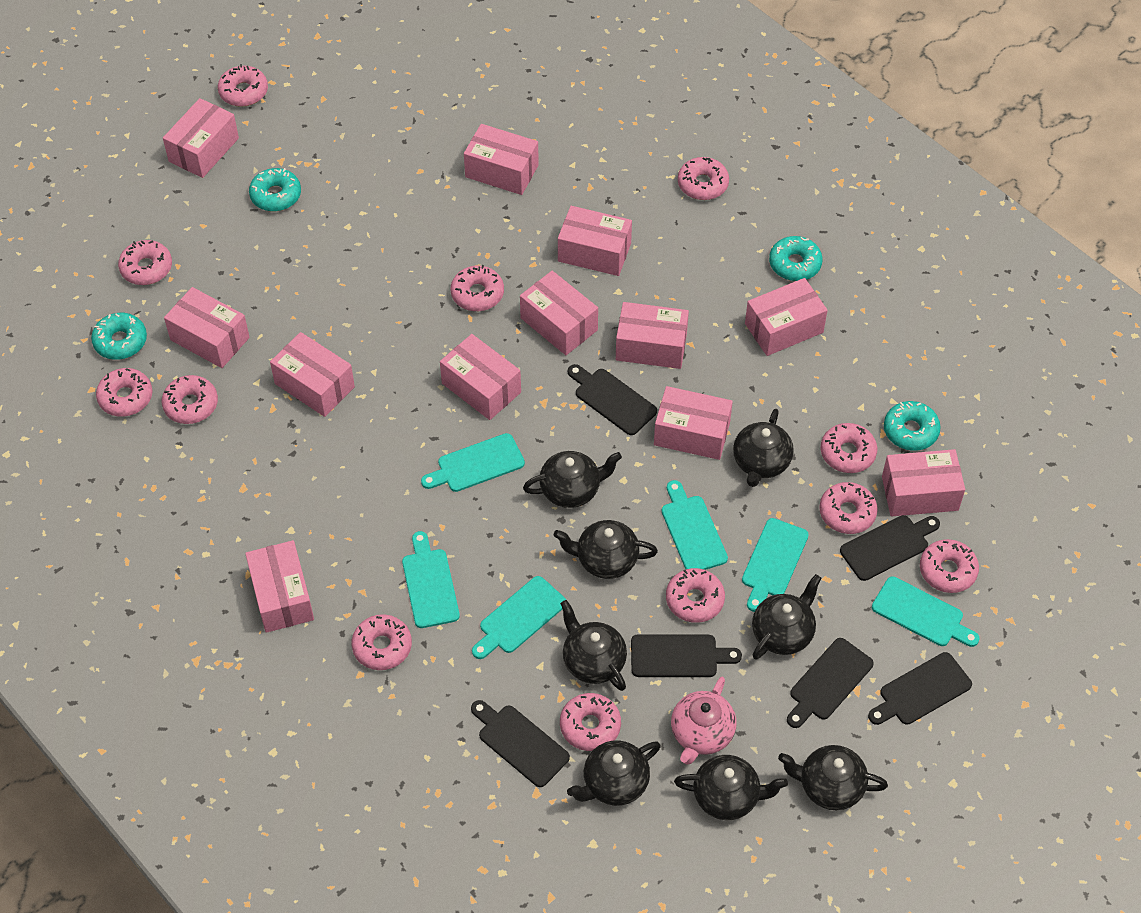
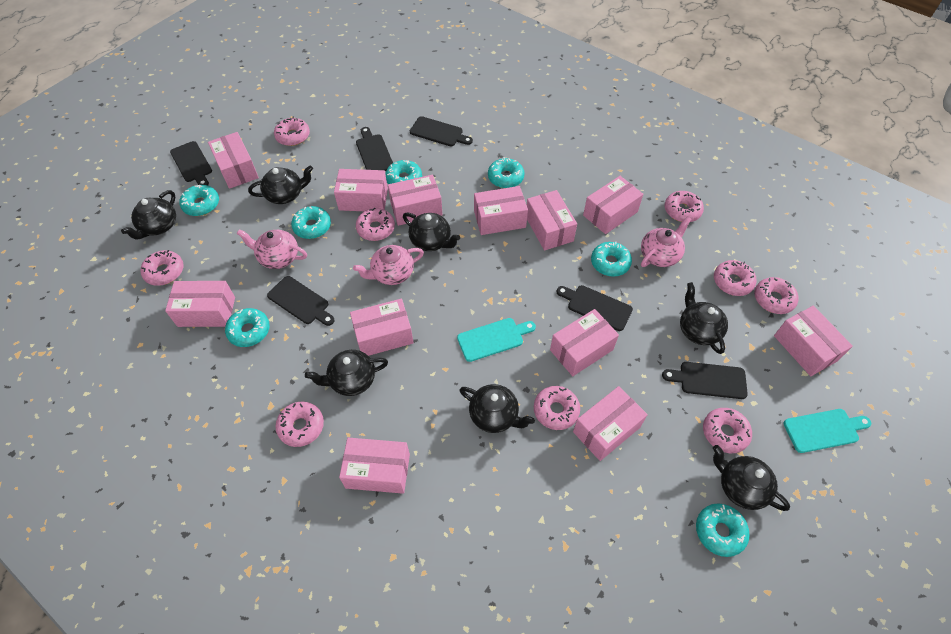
black teapot: [523,451,622,508] [553,520,658,579] [560,600,627,691] [567,740,661,806] [674,755,788,820] [733,409,794,487] [752,574,821,659] [778,745,888,810] = 8 -> [121,190,176,240] [248,166,313,204] [305,350,388,396] [403,212,460,251] [460,384,535,433] [680,282,728,354] [713,445,790,511] = 7
pink donut: [96,368,152,417] [118,240,172,285] [162,375,218,424] [218,64,268,107] [352,614,412,670] [450,265,504,311] [560,693,621,751] [666,568,725,623] [678,157,729,200] [819,482,878,534] [821,423,877,473] [920,539,979,593] = 12 -> [140,250,184,286] [274,117,310,146] [275,402,324,447] [356,207,395,241] [534,386,580,430] [665,191,704,222] [703,408,752,453] [714,260,757,296] [754,277,799,314] = 9
pink teapot: [671,677,737,765] = 1 -> [237,229,307,269] [353,245,424,285] [641,216,691,267] = 3
turquoise cutting board: [402,531,460,628] [421,433,525,492] [472,576,566,659] [662,480,728,570] [742,518,809,612] [872,577,980,647] = 6 -> [457,318,536,362] [783,409,871,453] = 2
turquoise donut: [91,313,147,360] [249,168,301,211] [769,236,823,281] [884,401,941,451] = 4 -> [180,185,219,216] [225,308,270,347] [291,206,331,239] [385,160,422,184] [488,157,525,188] [591,241,632,277] [696,503,750,557] = 7

